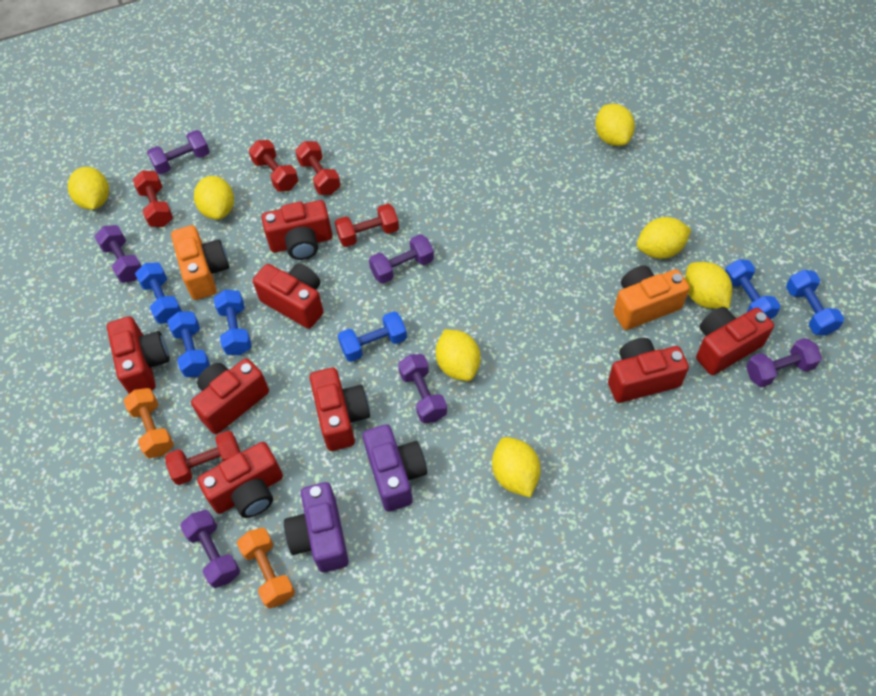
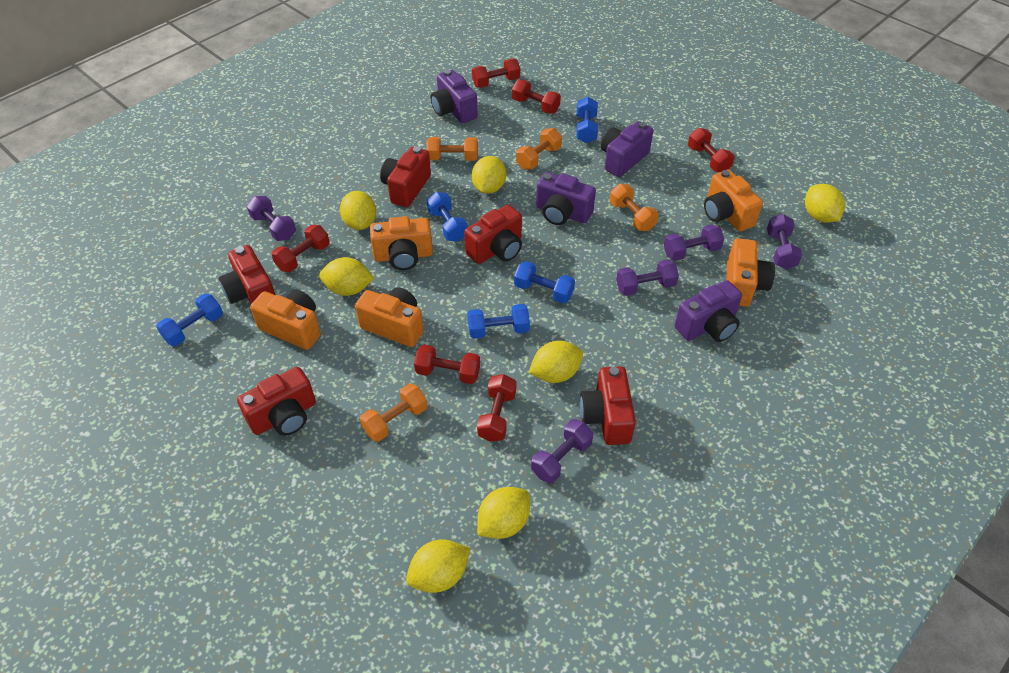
blue dumbbell: [135,263,182,324] [167,312,210,377] [214,290,252,355] [338,311,407,362] [725,259,780,319] [786,270,844,336] = 6 -> [156,294,223,346] [427,192,467,242] [467,304,530,339] [514,261,575,304] [576,97,598,143] = 5
orange camera: [171,225,229,300] [614,265,690,330] = 2 -> [250,290,321,350] [355,288,424,347] [370,216,433,270] [704,169,763,232] [727,238,775,307] = 5
orange dumbbell: [123,388,174,458] [237,527,295,609] = 2 -> [360,384,427,442] [427,137,478,161] [516,128,562,169] [610,184,659,231] = 4
purple camera: [284,482,349,573] [363,424,427,512] = 2 -> [431,70,478,123] [536,172,596,225] [601,121,653,177] [674,280,742,342] = 4
purple dumbbell: [94,225,141,283] [147,130,210,174] [180,510,240,588] [369,234,434,284] [398,354,447,423] [746,338,822,387] = 6 -> [247,196,296,241] [531,419,593,483] [616,260,679,296] [664,224,724,261] [767,214,802,269] = 5
red camera: [107,316,170,394] [191,358,269,434] [197,442,283,518] [253,263,324,329] [262,200,333,260] [310,367,370,451] [608,338,689,403] [696,307,774,375] = 8 -> [219,245,275,304] [237,367,316,436] [380,147,431,207] [464,205,522,264] [580,366,636,445] = 5
red dumbbell: [133,170,173,227] [165,431,240,485] [249,140,298,192] [295,141,341,195] [335,204,399,247] = 5 -> [271,225,330,272] [414,345,480,384] [472,59,520,88] [477,374,516,442] [512,80,561,114] [688,128,735,172] = 6

